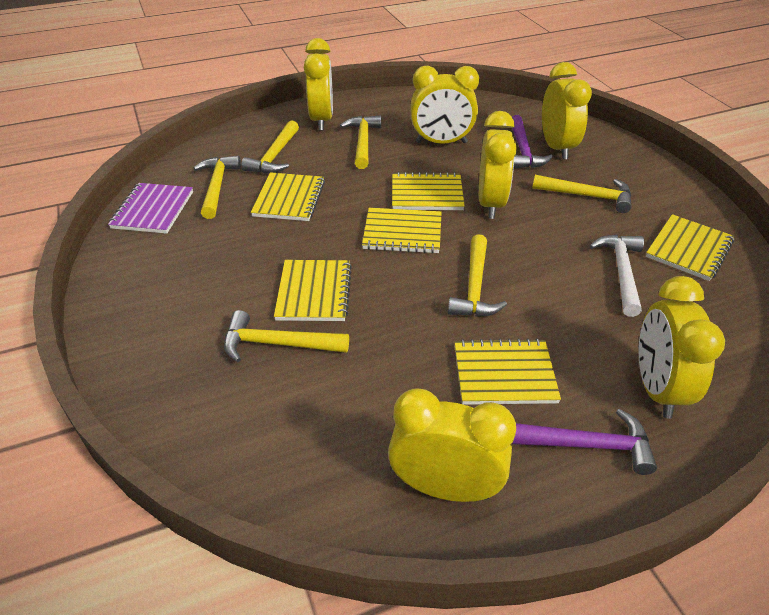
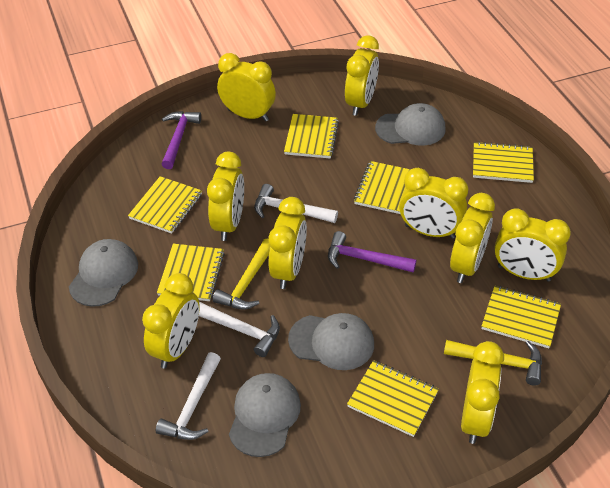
grey cap: none = 0 -> [69,239,138,307] [229,373,301,457] [288,313,374,370] [375,103,446,146] = 4
purple notebook: [108,183,193,234] = 1 -> none = 0
white hammer: [590,235,644,317] = 1 -> [156,352,221,440] [199,302,280,357] [254,184,338,223] = 3
yellow clock: [304,38,333,131] [388,389,516,502] [410,66,479,144] [479,111,517,219] [542,62,592,160] [639,276,725,419] = 6 -> [142,273,200,369] [207,152,244,241] [217,53,276,122] [269,197,307,289] [345,36,379,116] [399,168,468,239] [450,193,495,283] [461,341,504,444] [494,208,571,282] = 9
yellow hammer: [193,156,241,219] [224,310,349,362] [241,120,299,174] [340,115,381,169] [448,234,507,317] [532,175,632,213] = 6 -> [213,239,270,310] [444,340,542,386] = 2
yellow notebook: [251,172,325,221] [274,260,352,321] [362,208,441,254] [392,172,465,210] [455,338,561,405] [646,214,734,281] = 6 -> [128,176,202,234] [157,244,225,301] [284,114,339,158] [347,360,439,437] [354,161,411,214] [473,141,534,183] [481,286,561,348] = 7

